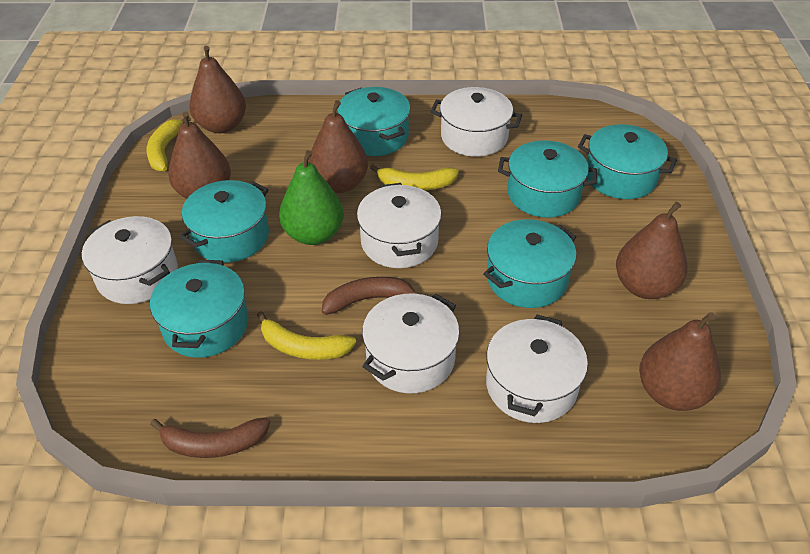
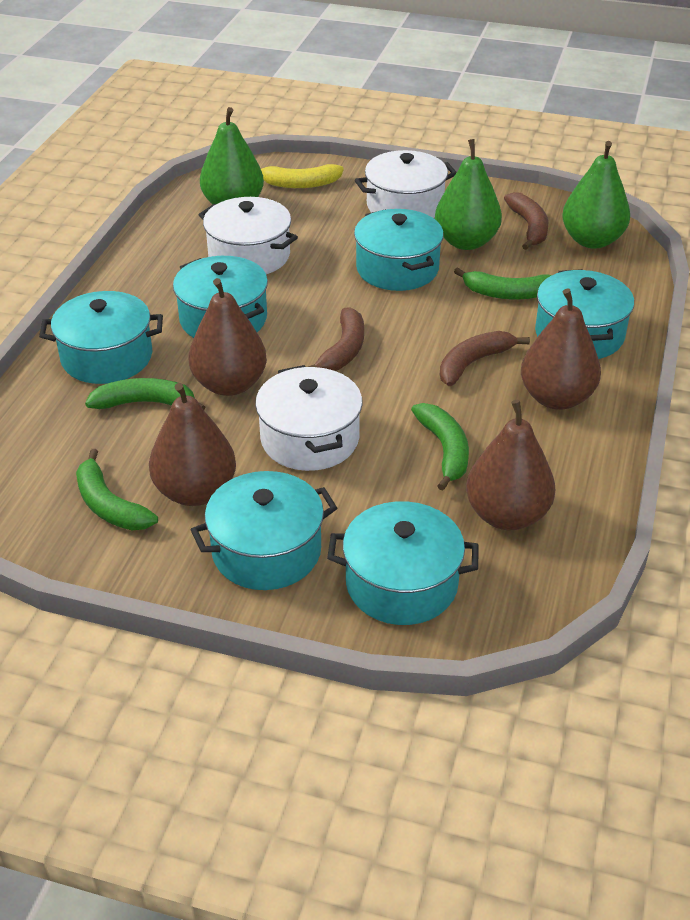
brown banana: [150,417,270,458] [322,277,424,315] = 2 -> [308,307,364,371] [440,331,530,386] [504,192,549,250] = 3
brown pear: [168,112,231,199] [189,46,246,133] [308,100,368,193] [616,202,687,299] [639,312,721,411] = 5 -> [149,383,236,506] [188,278,267,396] [466,400,555,530] [521,288,601,410] = 4
green banana: none = 0 -> [76,449,158,530] [85,378,205,410] [411,403,469,491] [454,267,552,300] = 4
green pear: [279,150,344,245] = 1 -> [200,107,264,204] [435,139,502,250] [562,141,630,249] = 3
white pot: [82,216,178,304] [357,183,442,268] [362,294,460,393] [430,87,522,157] [486,315,588,423] = 5 -> [199,197,298,274] [255,365,363,471] [355,150,457,218] = 3
yellow banana: [146,117,191,172] [257,311,356,360] [370,164,459,191] = 3 -> [260,164,344,188] = 1

